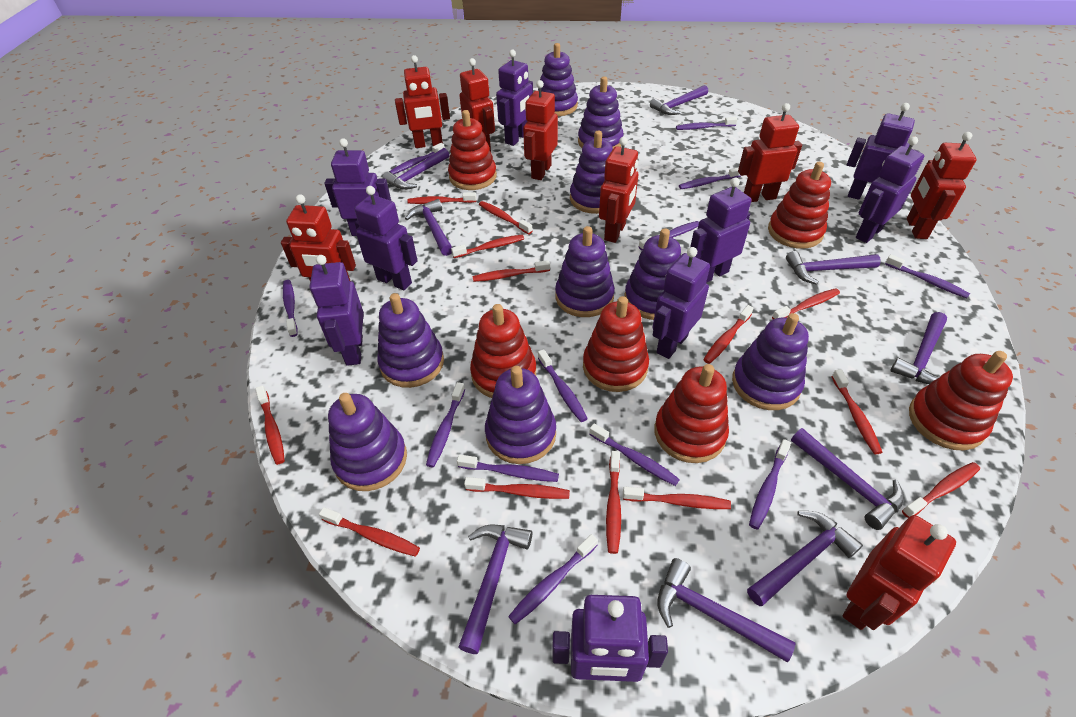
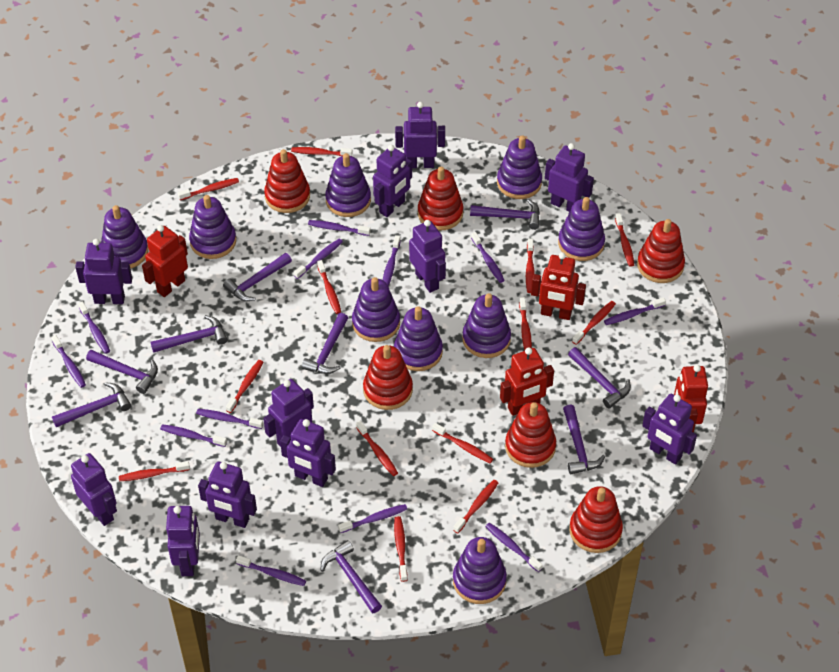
purple robot: [310,255,364,366] [325,138,391,236] [354,186,418,290] [496,49,533,146] [553,595,668,682] [652,247,710,359] [690,178,752,283] [847,103,920,200] [856,136,924,243] = 9 -> [71,453,117,526] [75,239,132,304] [166,506,200,576] [198,461,257,528] [263,379,314,447] [280,419,336,487] [373,145,412,217] [395,102,445,168] [409,220,446,293] [545,143,594,212] [642,394,697,465] = 11
red robot: [281,194,356,281] [395,55,450,148] [459,58,495,151] [523,80,558,180] [599,137,638,243] [738,103,802,202] [843,515,956,630] [907,132,977,239] = 8 -> [142,225,188,297] [500,347,554,416] [531,252,586,320] [674,365,708,433] = 4

